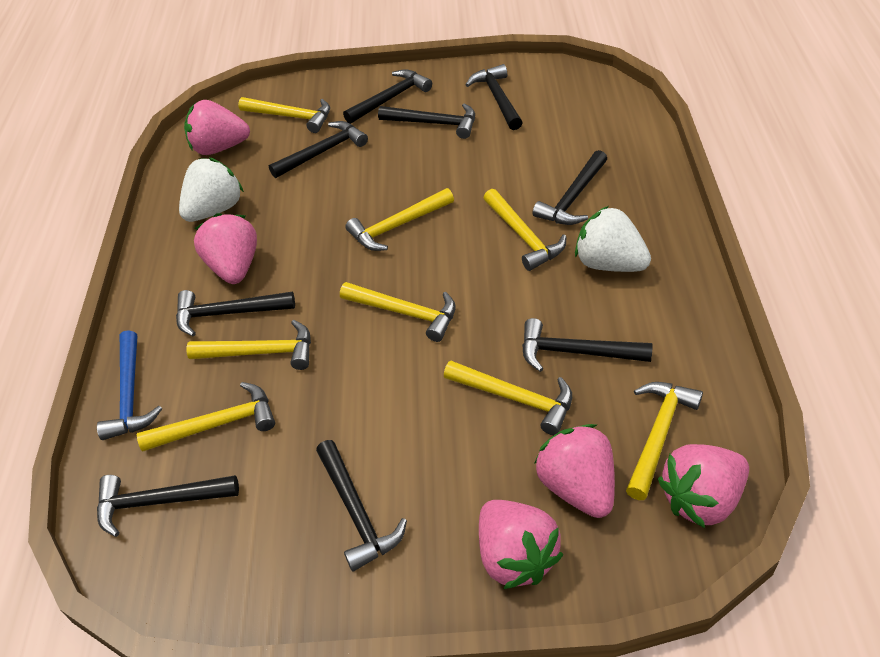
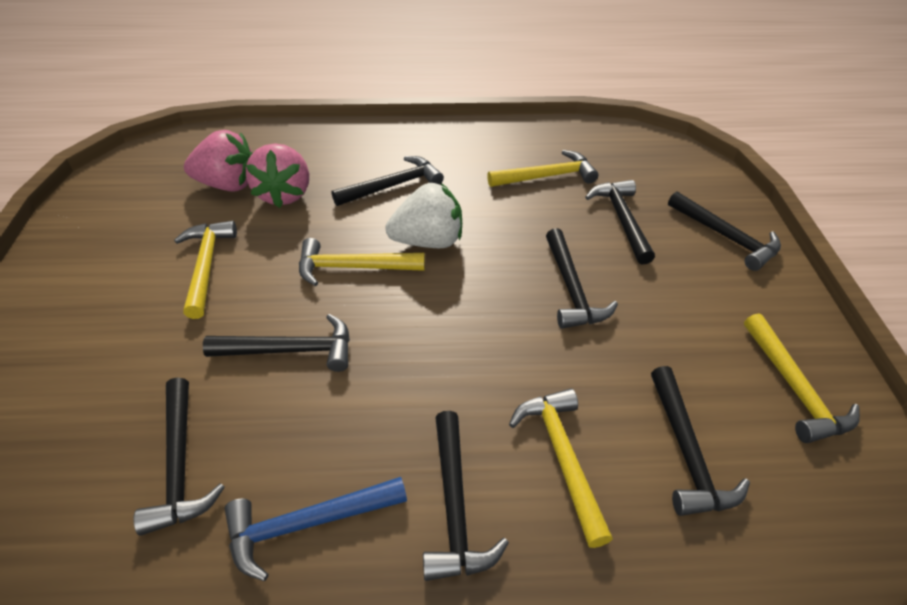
black hammer: [97,475,239,537] [176,290,295,337] [269,121,368,178] [316,440,407,572] [343,69,432,124] [378,103,475,139] [466,64,523,130] [522,318,653,372] [533,150,607,225] = 9 -> [133,377,225,536] [203,314,350,372] [332,156,444,206] [423,411,509,581] [546,228,618,329] [585,180,655,264] [651,366,750,516] [668,191,781,271] = 8
pink strawberry: [184,100,250,155] [194,213,257,284] [479,500,563,589] [534,424,615,518] [658,444,749,528] = 5 -> [184,130,253,192] [246,143,309,208] = 2
white strawberry: [179,158,244,222] [575,206,651,272] = 2 -> [385,183,462,248] = 1
yellow hammer: [137,382,275,452] [187,320,311,370] [238,97,330,133] [340,282,456,342] [346,188,454,251] [444,361,572,435] [483,189,566,271] [626,382,703,500] = 8 -> [174,221,237,319] [299,238,425,286] [487,150,598,187] [509,388,613,548] [744,313,860,443] = 5

